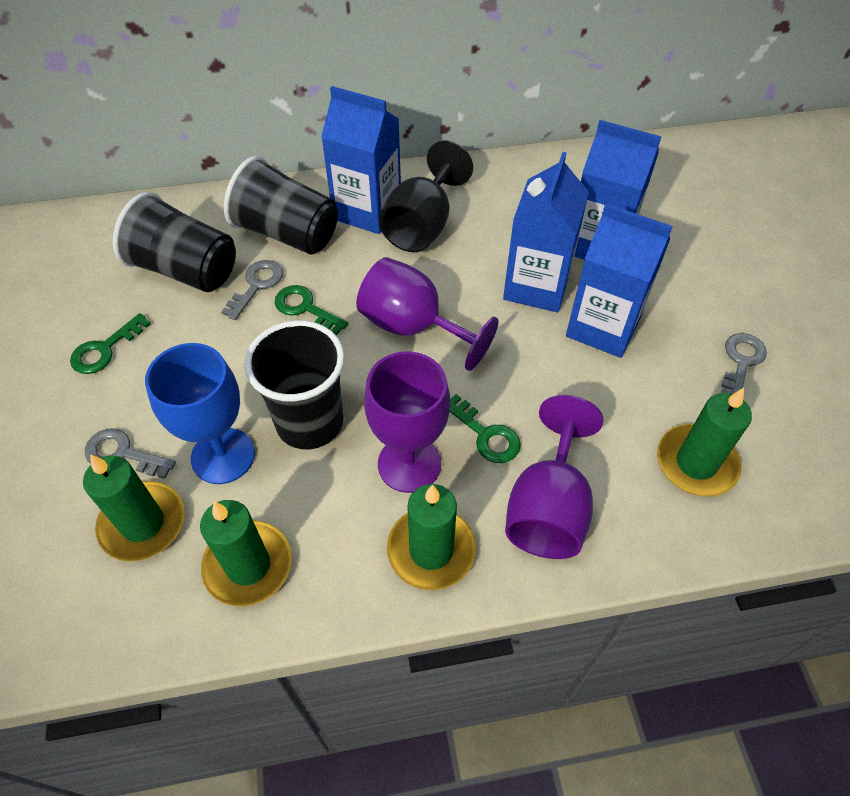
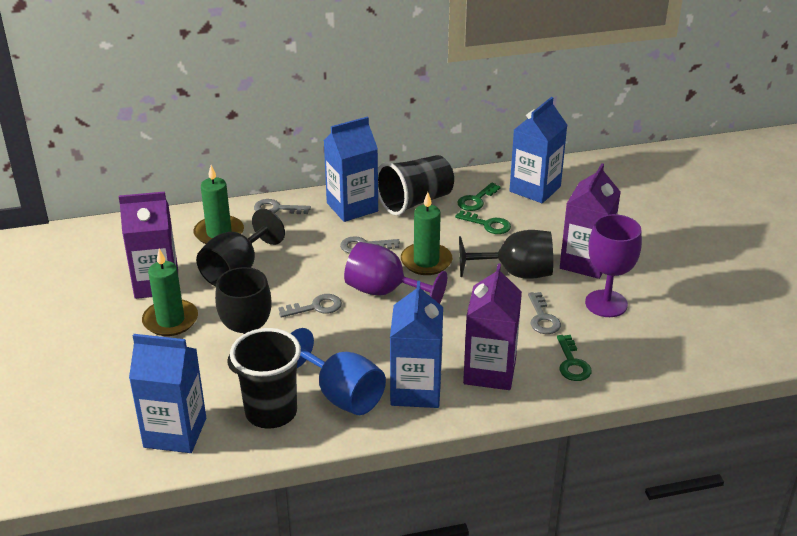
black cup: [113,192,236,292] [224,156,338,255] [244,320,345,449] = 3 -> [230,328,301,429] [378,155,454,215] = 2
black goblet: [379,140,473,252] = 1 -> [196,209,285,286] [215,267,272,374] [459,230,553,279] = 3
green candle: [83,454,185,561] [200,500,292,607] [387,484,476,590] [657,388,752,496] = 4 -> [142,249,198,336] [194,165,244,244] [401,192,453,275] = 3
grey key: [85,428,176,479] [221,260,283,320] [721,333,767,394] = 3 -> [254,199,311,214] [279,294,342,318] [340,236,400,254] [528,292,561,334] = 4
purple carton: none = 0 -> [119,192,178,299] [463,264,522,390] [560,163,621,279] = 3
purple goblet: [356,257,499,371] [364,351,450,493] [505,395,603,559] = 3 -> [344,242,447,304] [585,214,642,317] = 2

